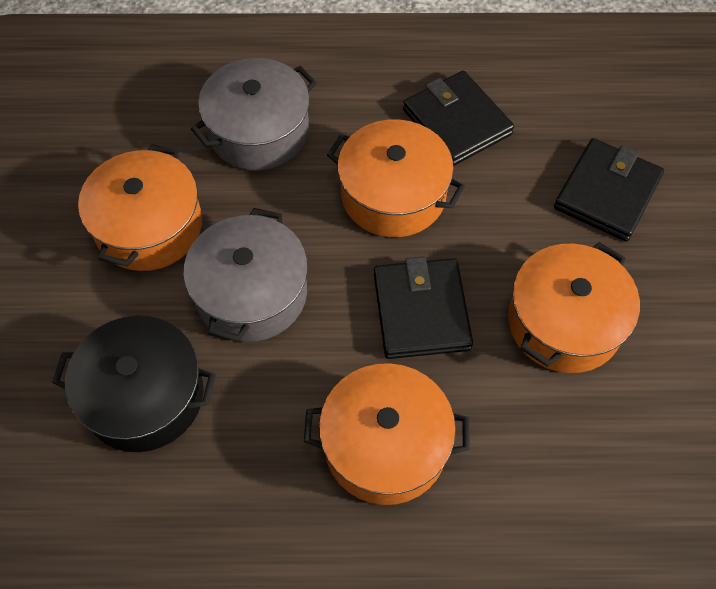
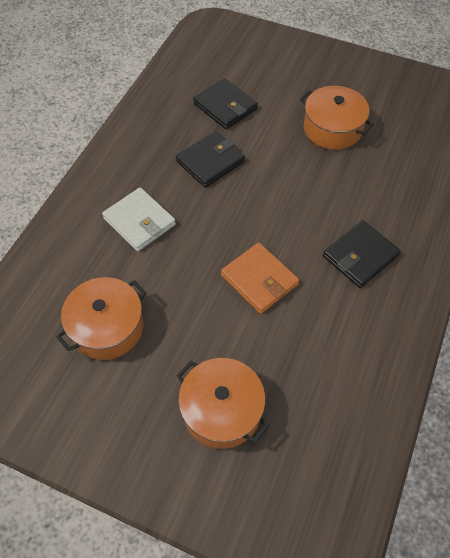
black pot: [52,316,216,452] = 1 -> none = 0
grey pot: [183,208,308,342] [191,58,317,170] = 2 -> none = 0
orange pot: [78,144,202,271] [304,363,470,505] [327,119,465,237] [508,242,640,373] = 4 -> [56,277,147,360] [177,358,269,449] [300,86,374,150] = 3
orange wallet: none = 0 -> [221,242,299,314] = 1
white wallet: none = 0 -> [102,187,176,251] = 1

